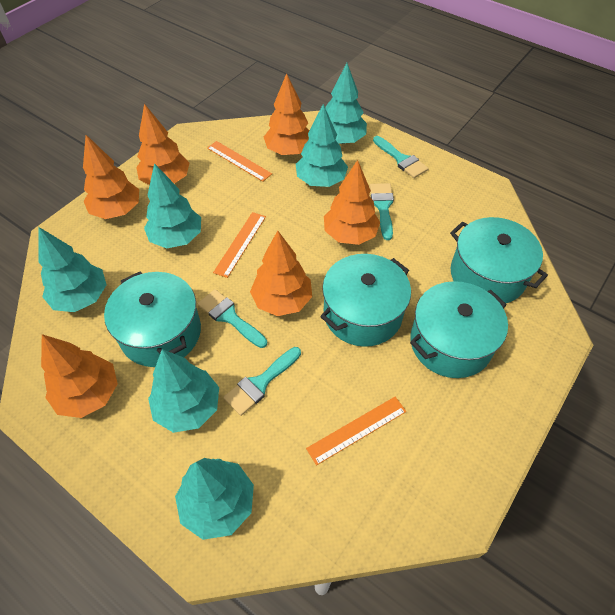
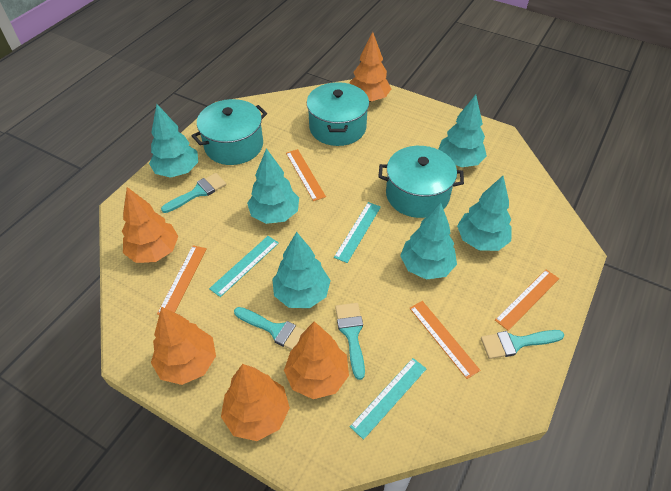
orange ruler: [207,141,272,182] [213,212,266,278] [306,397,407,465] = 3 -> [157,245,207,315] [286,149,326,201] [409,301,480,379] [495,269,559,331] = 4
orange tree: [41,334,118,418] [83,135,139,219] [136,104,190,185] [250,231,312,316] [264,73,309,155] [324,160,380,245] = 6 -> [122,187,179,263] [151,307,216,385] [221,364,290,441] [284,321,349,399] [349,32,391,102] = 5
turquoise pot: [104,271,201,367] [320,254,411,347] [410,281,508,378] [450,217,548,303] = 4 -> [192,99,267,165] [307,82,369,146] [378,146,464,218] = 3
turquoise ruler: none = 0 -> [209,236,279,297] [334,202,381,263] [350,358,426,440] = 3

